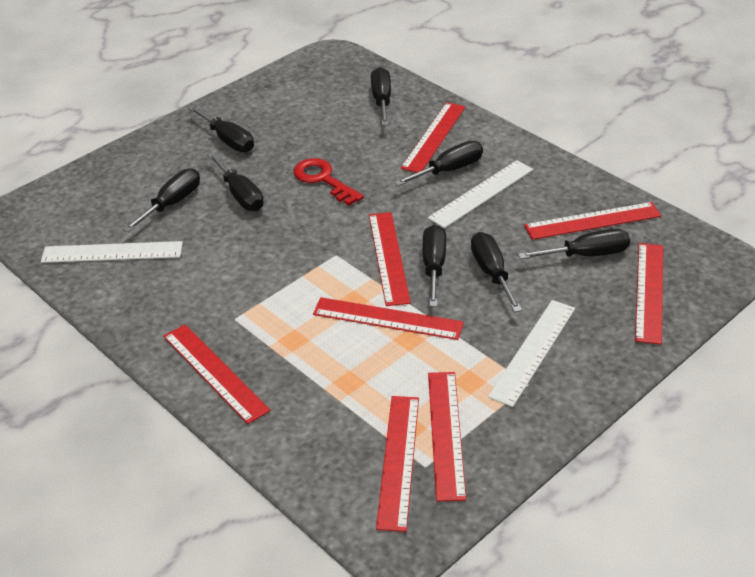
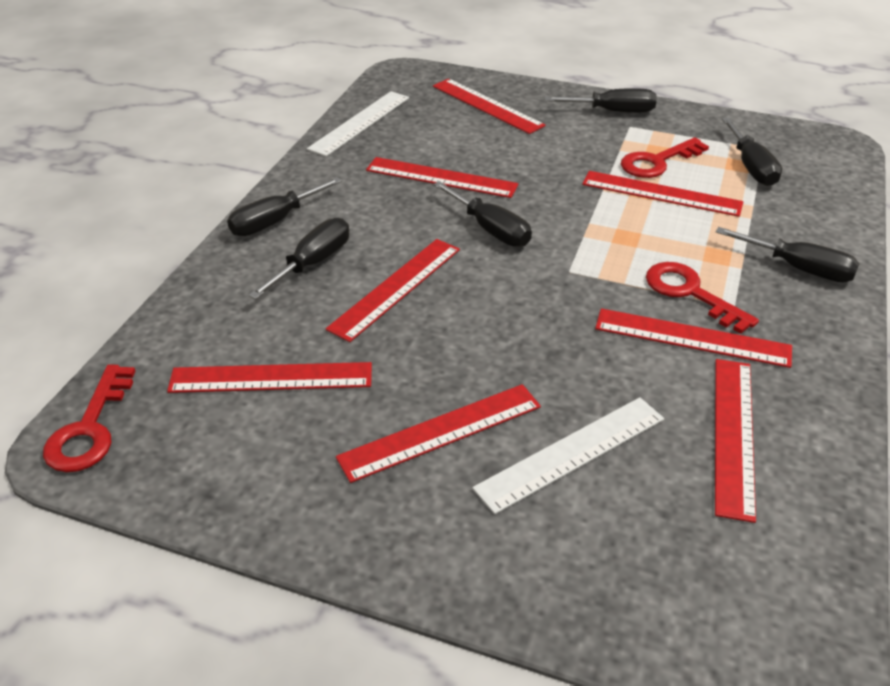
black screwdriver: [123,168,200,232] [188,105,254,152] [207,152,264,211] [371,67,391,125] [394,141,483,186] [423,225,446,306] [471,232,522,312] [518,229,630,259] = 8 -> [227,177,342,236] [248,218,349,299] [433,181,532,247] [545,88,657,113] [716,227,859,282] [722,118,782,186] = 6
red key: [294,158,364,206] = 1 -> [43,364,135,472] [621,137,709,178] [646,262,759,334] = 3
white ruler: [41,241,183,263] [428,160,533,228] [488,300,575,407] = 3 -> [307,91,409,156] [472,397,664,514] = 2

